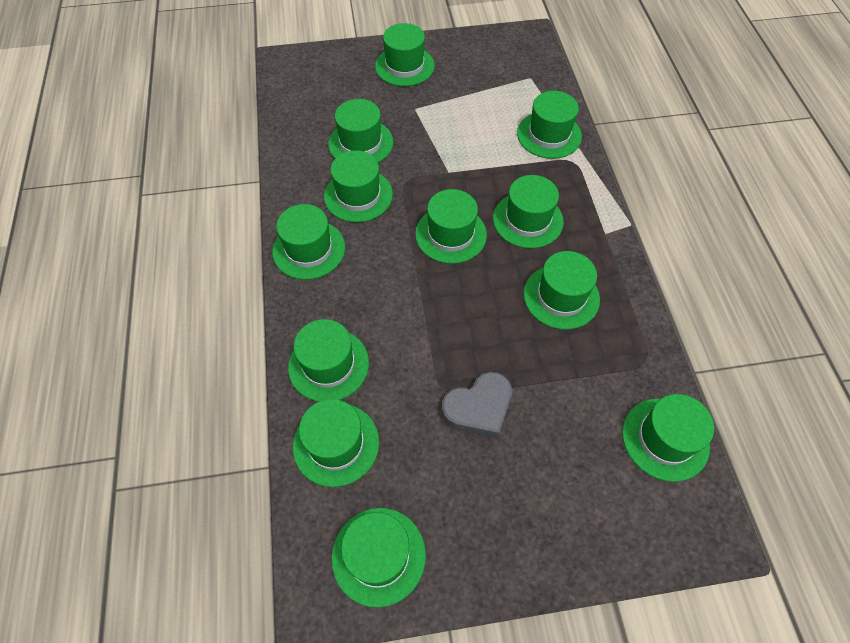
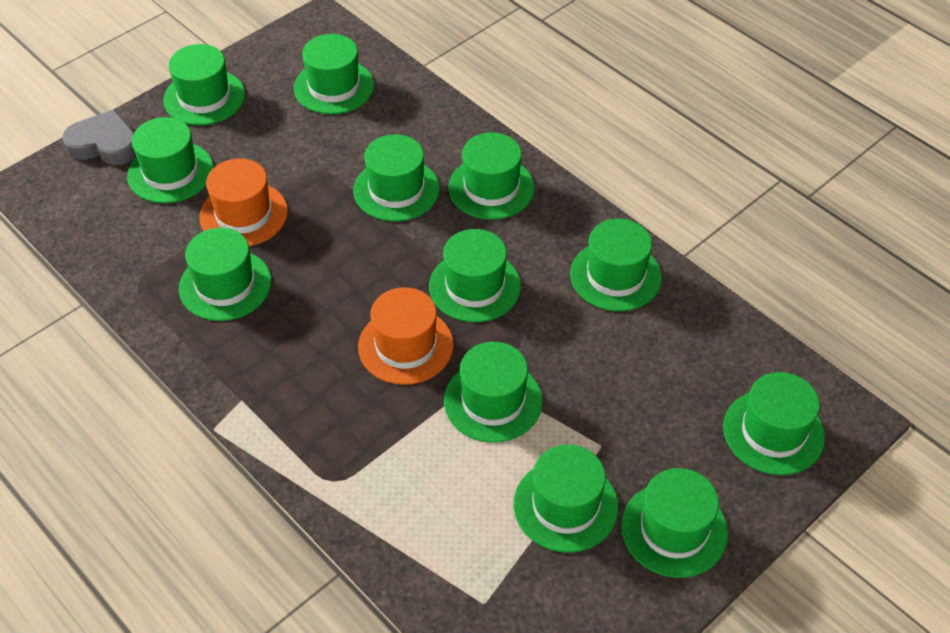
orange hat: none = 0 -> [199,158,288,246] [358,287,454,385] = 2

